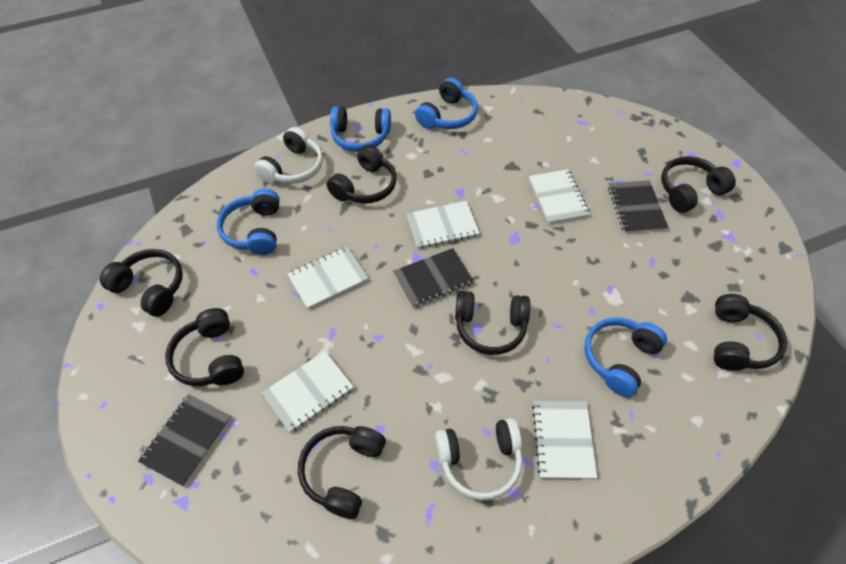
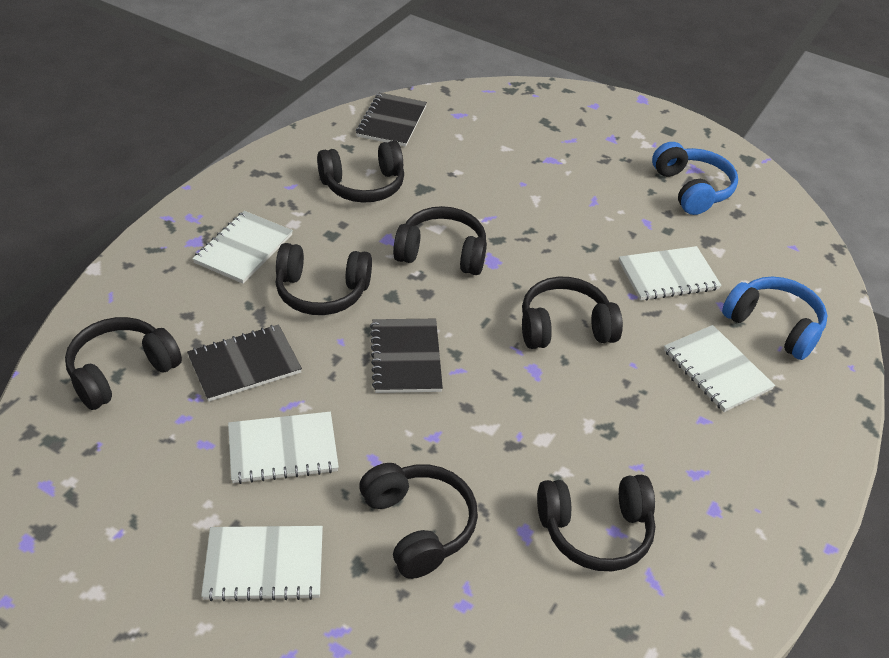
blue headphones: [217,189,280,255] [330,106,391,152] [415,78,478,129] [584,318,667,397] = 4 -> [652,142,738,215] [722,277,828,360] = 2
white headphones: [254,127,323,184] [435,418,523,501] = 2 -> none = 0

